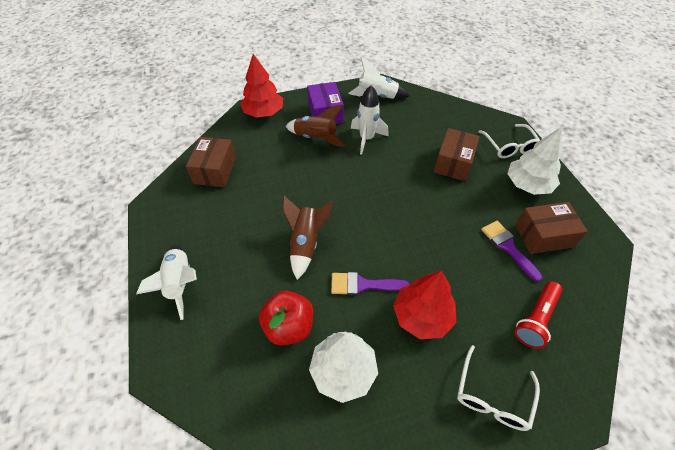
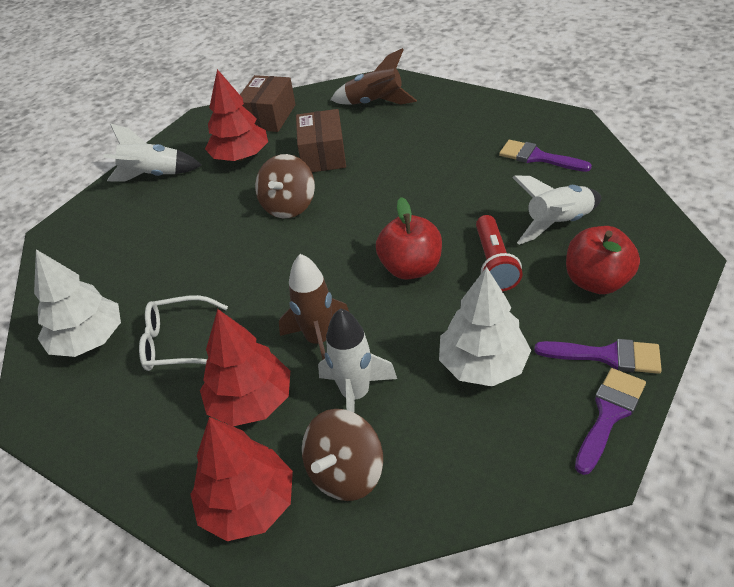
brown box: [186,137,236,187] [434,128,480,181] [515,202,588,254] = 3 -> [240,75,296,132] [296,109,346,172] = 2
brown spinning top: none = 0 -> [255,154,315,218] [302,409,383,501] = 2
purple box: [307,82,344,124] = 1 -> none = 0
purple brush: [331,272,410,295] [481,221,543,282] = 2 -> [499,140,592,172] [534,339,662,374] [575,368,646,475] = 3
red apple: [259,291,313,346] = 1 -> [376,197,442,280] [566,226,640,294] = 2
red tree: [240,54,283,118] [393,271,457,339] = 2 -> [190,417,293,541] [200,309,290,426] [205,69,268,161] = 3
white glasses: [457,345,540,431] [478,124,540,158] = 2 -> [139,295,228,371] = 1

